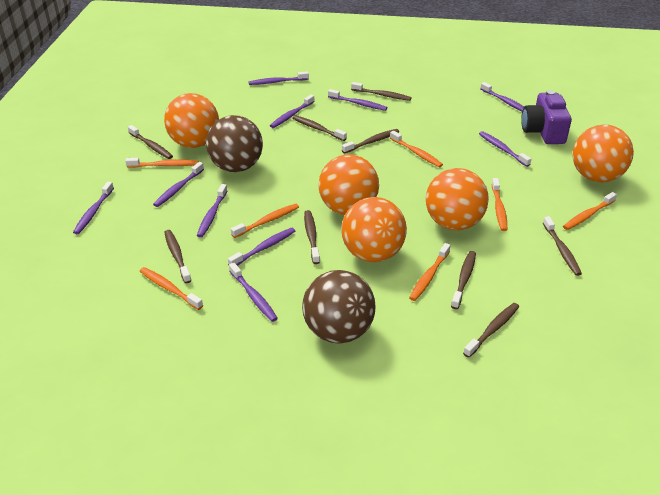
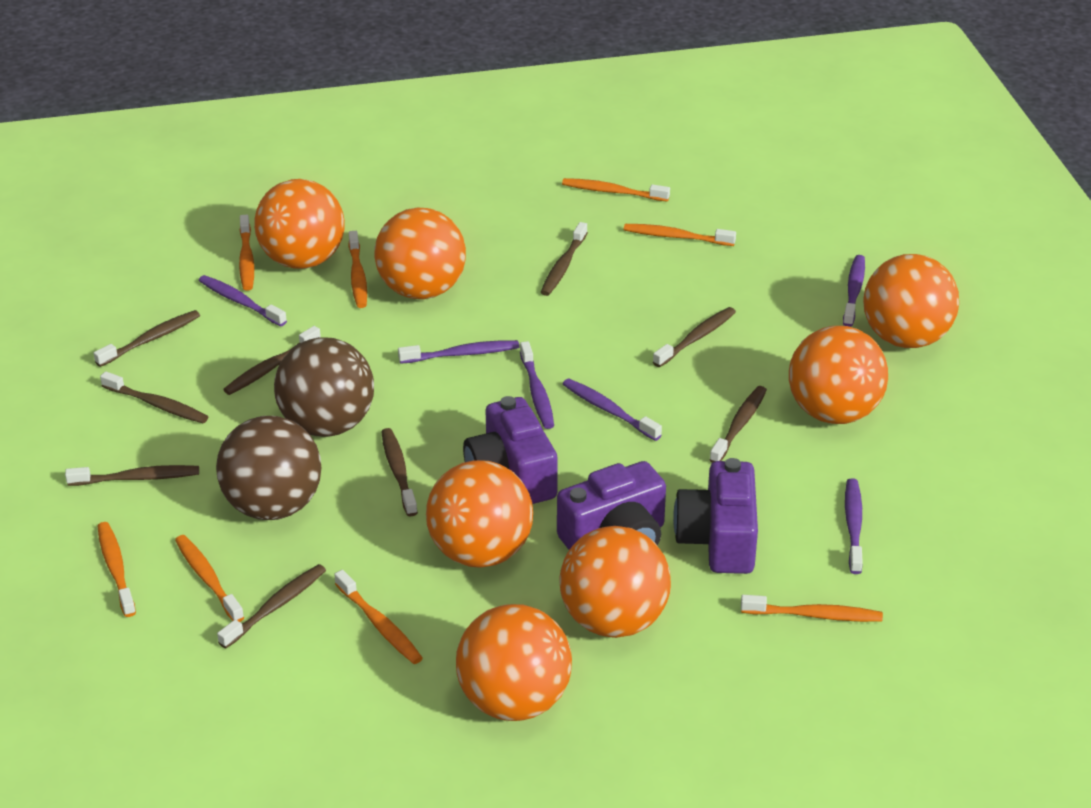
orange ball: [164,93,219,148] [318,154,379,215] [341,197,407,262] [426,168,489,230] [573,125,634,182] = 5 -> [254,179,345,269] [375,208,466,299] [426,460,533,568] [456,604,572,721] [560,526,671,638] [789,326,888,424] [863,254,959,348] = 7
orange toothbrush: [125,158,199,168] [140,267,203,310] [231,204,299,238] [390,131,443,167] [409,243,450,301] [492,178,507,231] [563,192,617,230] = 7 -> [98,522,136,617] [175,535,244,622] [239,215,254,291] [334,570,423,664] [348,231,367,308] [562,178,670,202] [624,224,736,246] [741,595,883,622] = 8
purple camera: [521,90,572,144] = 1 -> [463,396,558,504] [557,461,666,550] [673,458,758,574] = 3
purple toothbrush: [73,182,114,234] [153,162,204,207] [197,184,227,237] [228,227,295,266] [229,263,278,322] [248,71,309,85] [270,95,315,128] [328,89,387,111] [479,131,531,167] [480,82,524,112] = 10 -> [199,275,287,326] [398,340,519,364] [520,341,554,429] [563,379,662,441] [843,255,865,327] [845,478,863,574] = 6

